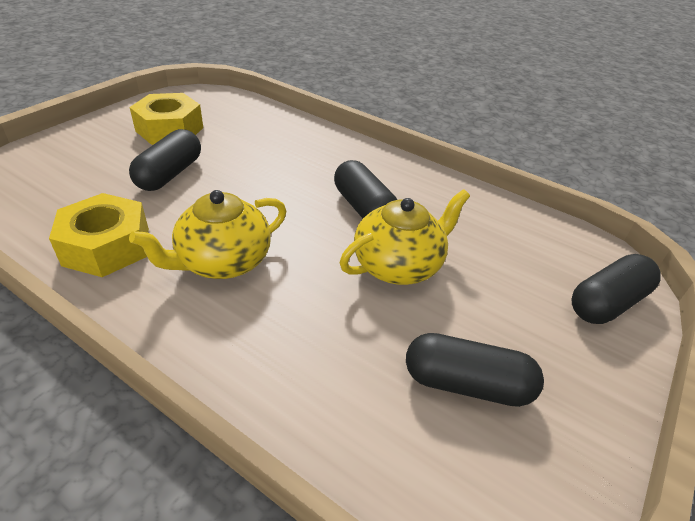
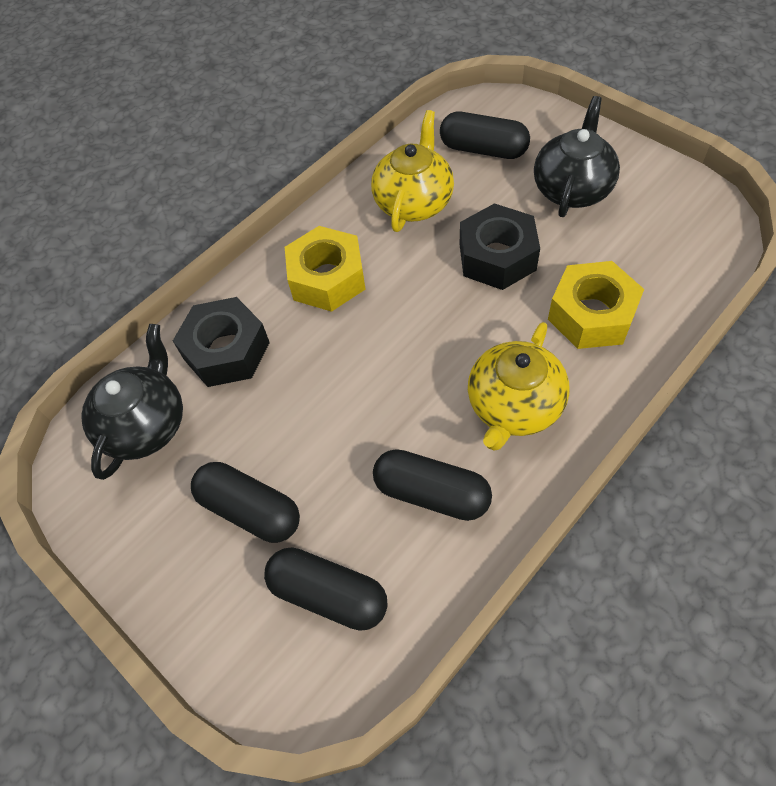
black nut: none = 0 -> [173,297,270,387] [460,203,540,290] = 2
black teapot: none = 0 -> [81,324,183,480] [534,96,620,217] = 2

